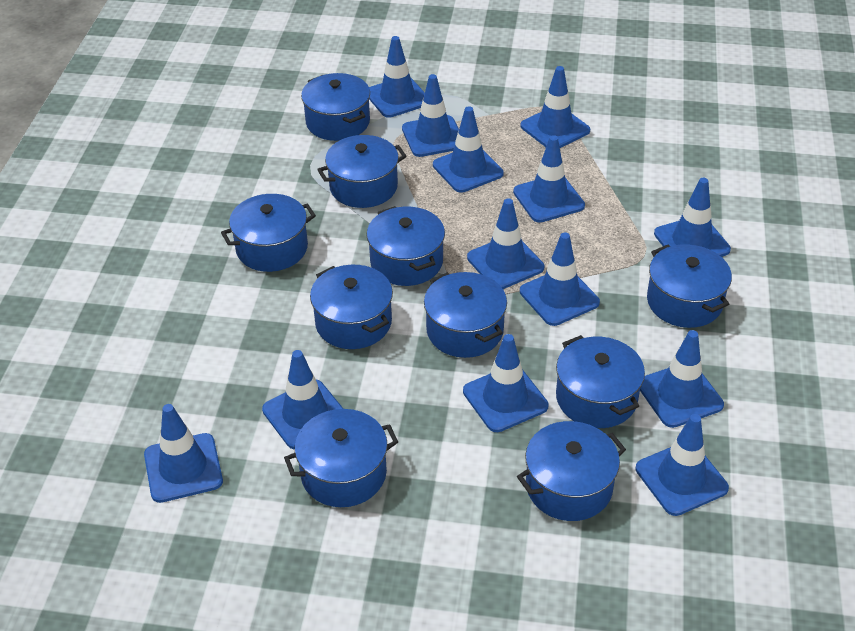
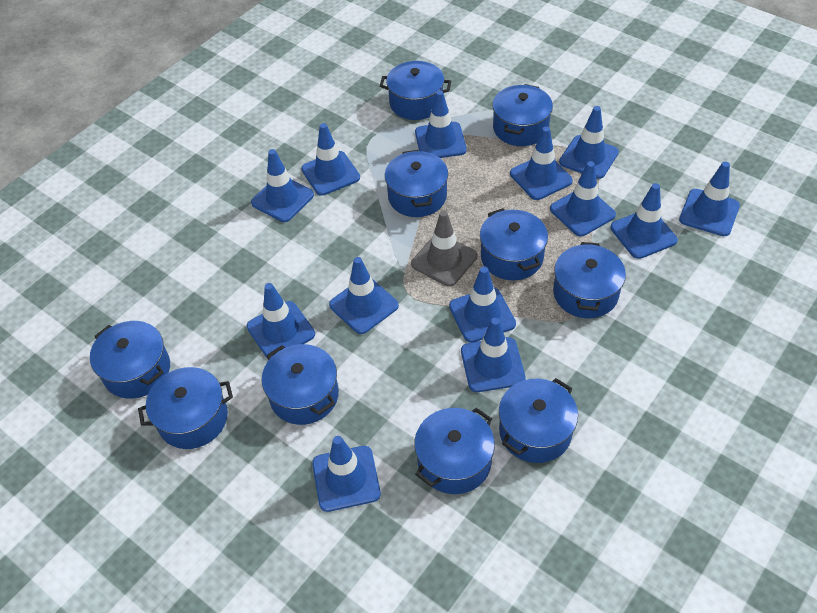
grey traffic cone: none = 0 -> [411,211,477,287] = 1

